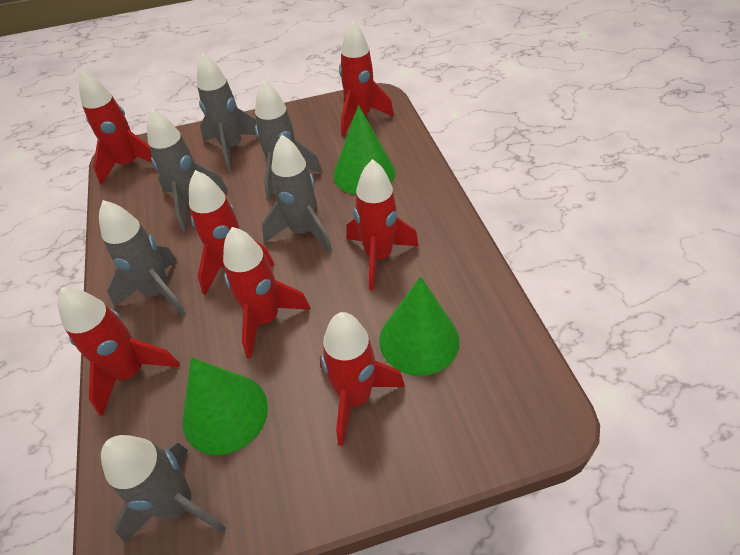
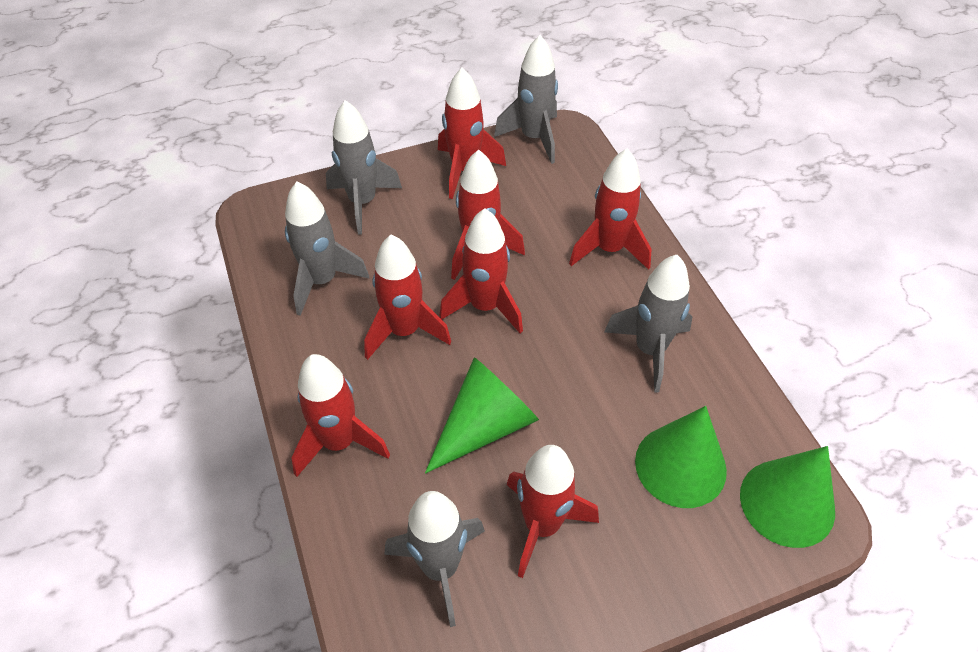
grey rocket: [99,200,186,316] [101,435,226,543] [147,108,228,232] [197,52,256,171] [255,80,323,202] [262,135,332,253] = 6 -> [285,182,369,316] [326,100,402,235] [385,491,485,627] [494,35,558,164] [604,255,692,392] = 5

